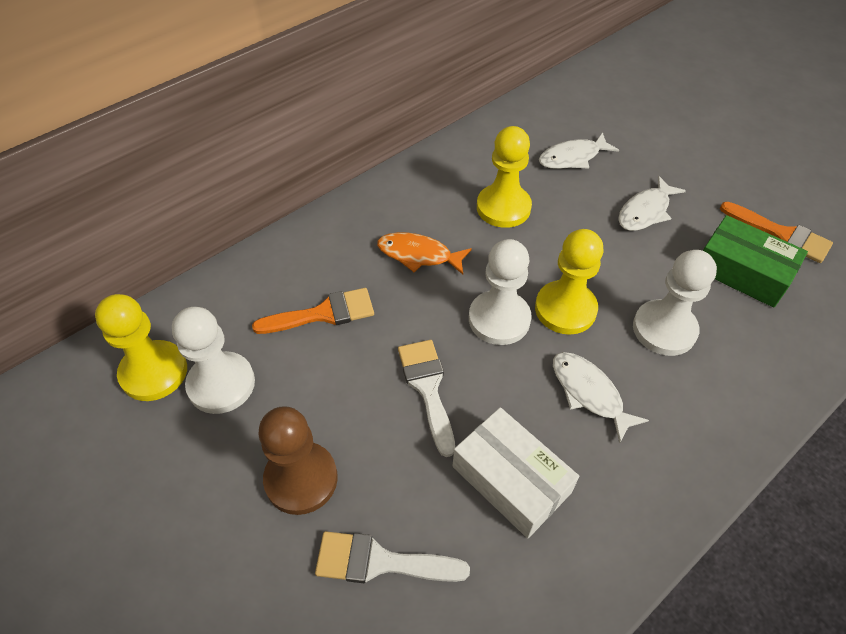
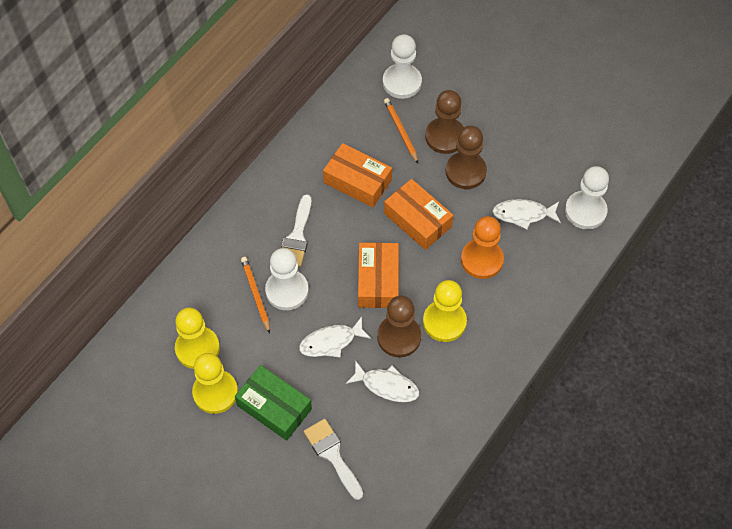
brown pawn: [259,406,338,515] = 1 -> [377,296,421,357] [425,90,464,154] [446,126,487,189] = 3
orange box: none = 0 -> [323,143,392,208] [358,242,399,308] [384,179,453,250] = 3
orange brush: [252,288,374,334] [720,202,833,263] = 2 -> none = 0
orange fish: [377,232,472,275] = 1 -> none = 0
orange pawn: none = 0 -> [461,216,504,279] = 1
orange pencil: none = 0 -> [241,257,270,333] [384,98,418,163] = 2
white box: [453,407,579,538] = 1 -> none = 0

